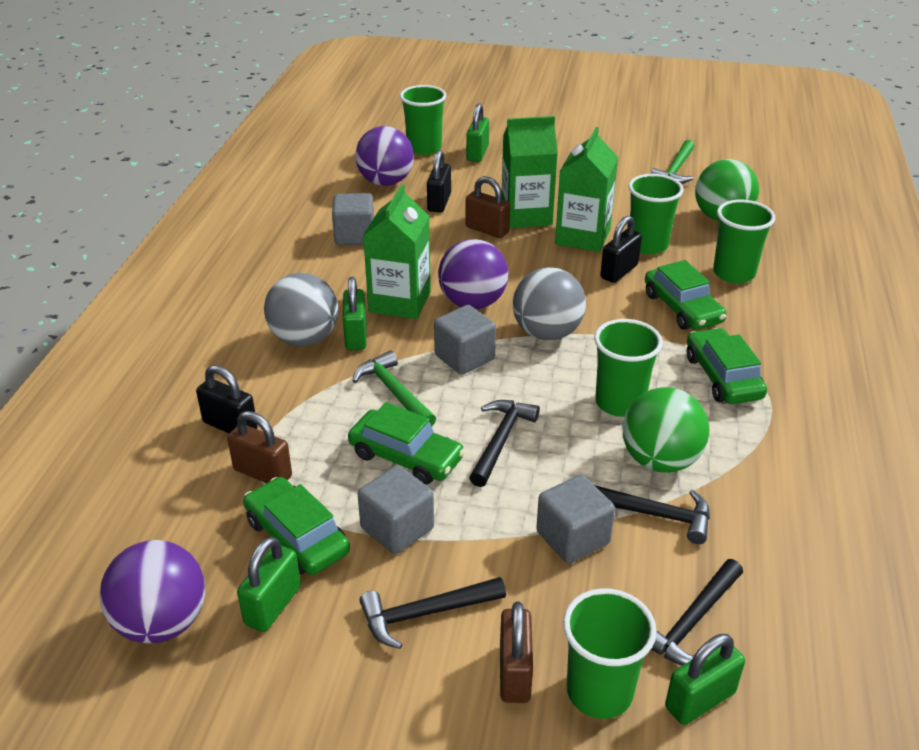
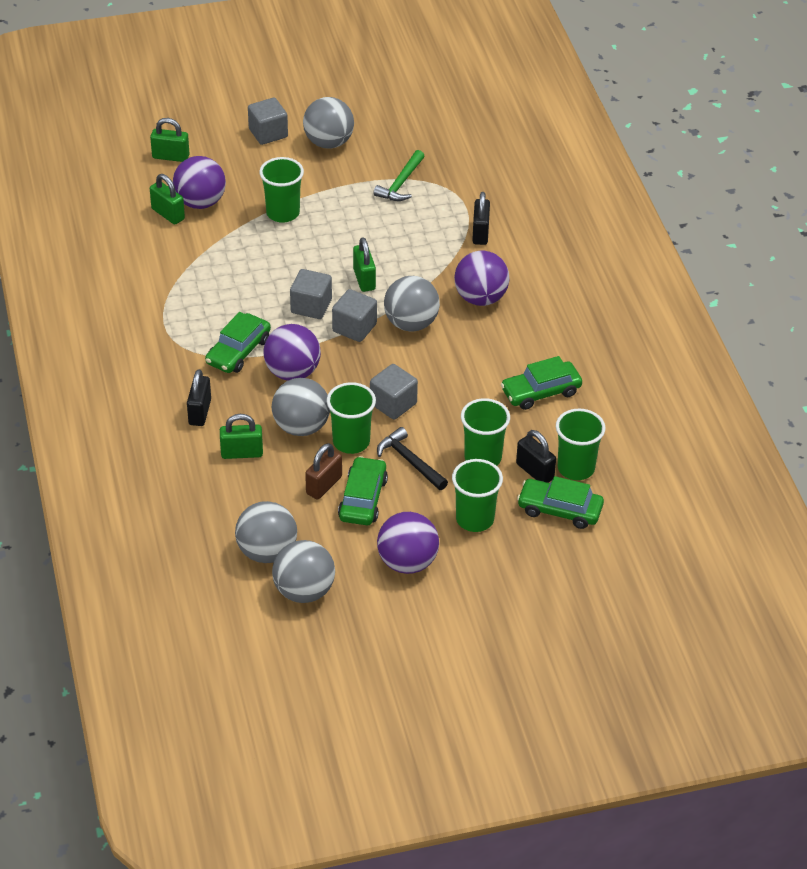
black hammer: [359,577,506,649] [469,400,540,487] [594,485,710,544] [651,559,743,666] = 4 -> [377,427,448,490] = 1
brown padlock: [227,411,292,483] [466,176,510,238] [500,602,533,703] = 3 -> [305,443,342,500] = 1
green ball: [623,387,709,473] [695,159,759,221] = 2 -> none = 0
green carton: [363,184,431,319] [502,116,558,228] [555,127,618,252] = 3 -> none = 0
green hammer: [353,350,436,427] [651,140,695,184] = 2 -> [373,150,424,201] = 1
grey ball: [264,273,339,346] [513,267,586,340] = 2 -> [235,501,297,563] [272,378,330,436] [272,540,335,603] [303,97,354,148] [384,276,440,331] = 5
purple ball: [100,540,205,643] [355,126,414,186] [438,239,508,309] = 3 -> [173,156,226,209] [263,324,321,381] [377,512,439,574] [454,251,510,306] = 4

